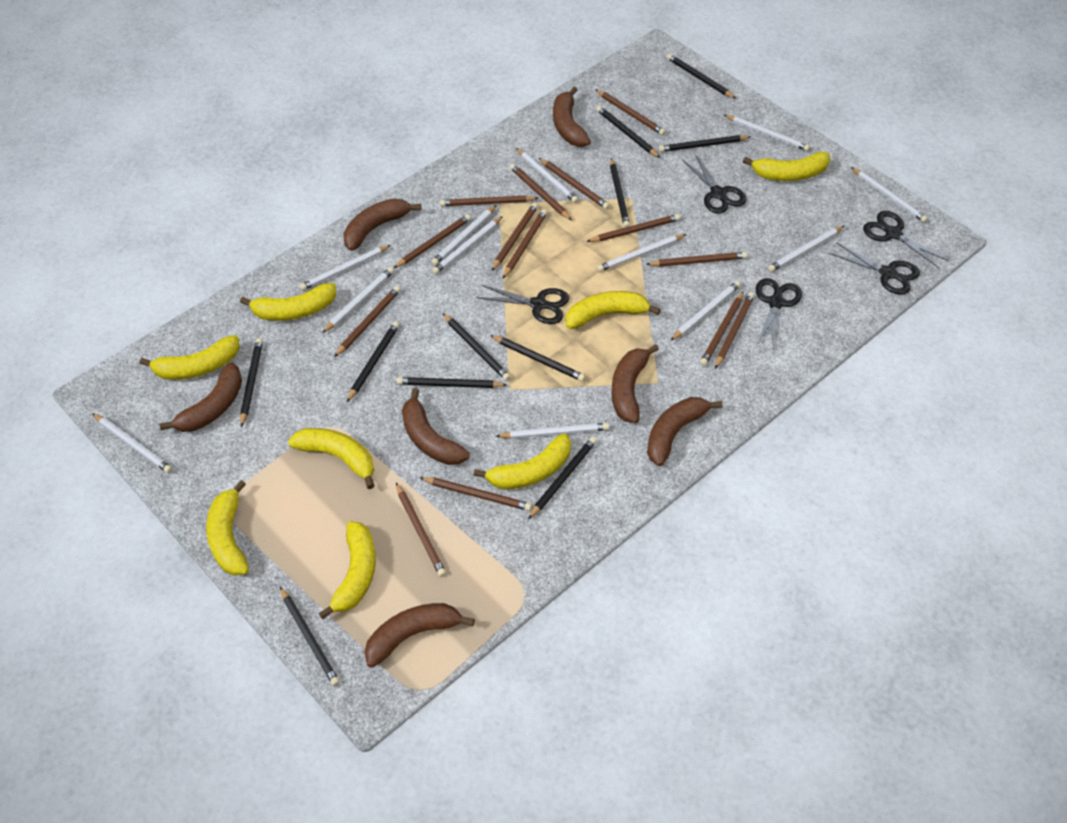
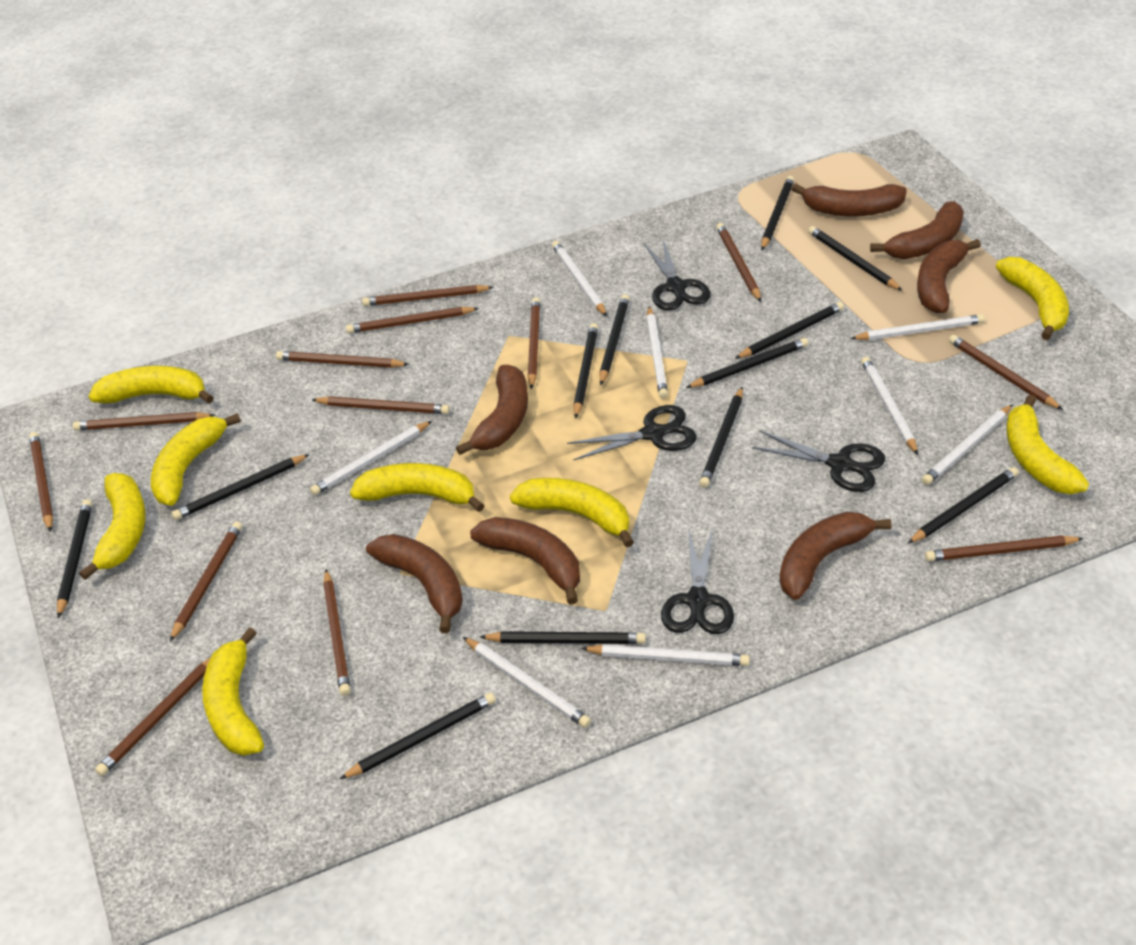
black pencil: [240,338,263,427] [280,587,340,686] [347,322,399,402] [397,377,507,388] [443,313,511,381] [490,335,585,381] [528,437,597,519] [596,106,660,158] [610,158,630,228] [659,135,751,152] [667,54,736,99] = 11 -> [57,499,92,618] [172,454,310,520] [340,693,496,779] [480,631,646,644] [573,323,598,419] [600,294,630,385] [686,338,808,388] [699,387,743,488] [735,302,844,359] [761,176,794,250] [808,226,903,291] [907,467,1019,544] = 12
black scissors: [476,285,569,324] [682,154,747,214] [756,278,802,350] [829,242,920,295] [863,211,948,268] = 5 -> [567,405,697,460] [644,239,711,311] [661,528,734,634] [752,431,885,492] = 4
brown pencil: [334,286,401,357] [394,214,471,268] [396,483,446,577] [419,477,532,511] [440,195,538,206] [492,203,538,271] [503,209,547,278] [510,164,572,220] [539,158,610,209] [586,214,680,242] [595,89,666,135] [646,252,747,267] [700,291,744,366] [715,292,755,369] = 14 -> [29,432,53,532] [73,412,215,431] [95,657,211,776] [170,522,242,642] [276,351,409,368] [312,396,450,414] [323,569,351,696] [346,307,479,333] [362,285,494,306] [528,297,540,389] [716,223,761,302] [925,536,1084,562] [949,335,1063,410] = 13
white pencil: [92,413,172,473] [300,245,391,291] [322,267,394,333] [431,205,497,266] [432,216,503,274] [496,423,609,439] [516,148,579,203] [597,234,686,272] [670,281,741,341] [724,115,810,151] [768,226,844,272] [851,167,928,223] = 12 -> [310,421,432,495] [463,637,591,728] [552,241,607,317] [581,644,750,666] [646,306,668,399] [850,314,985,340] [861,357,918,455] [922,404,1013,485] = 8

